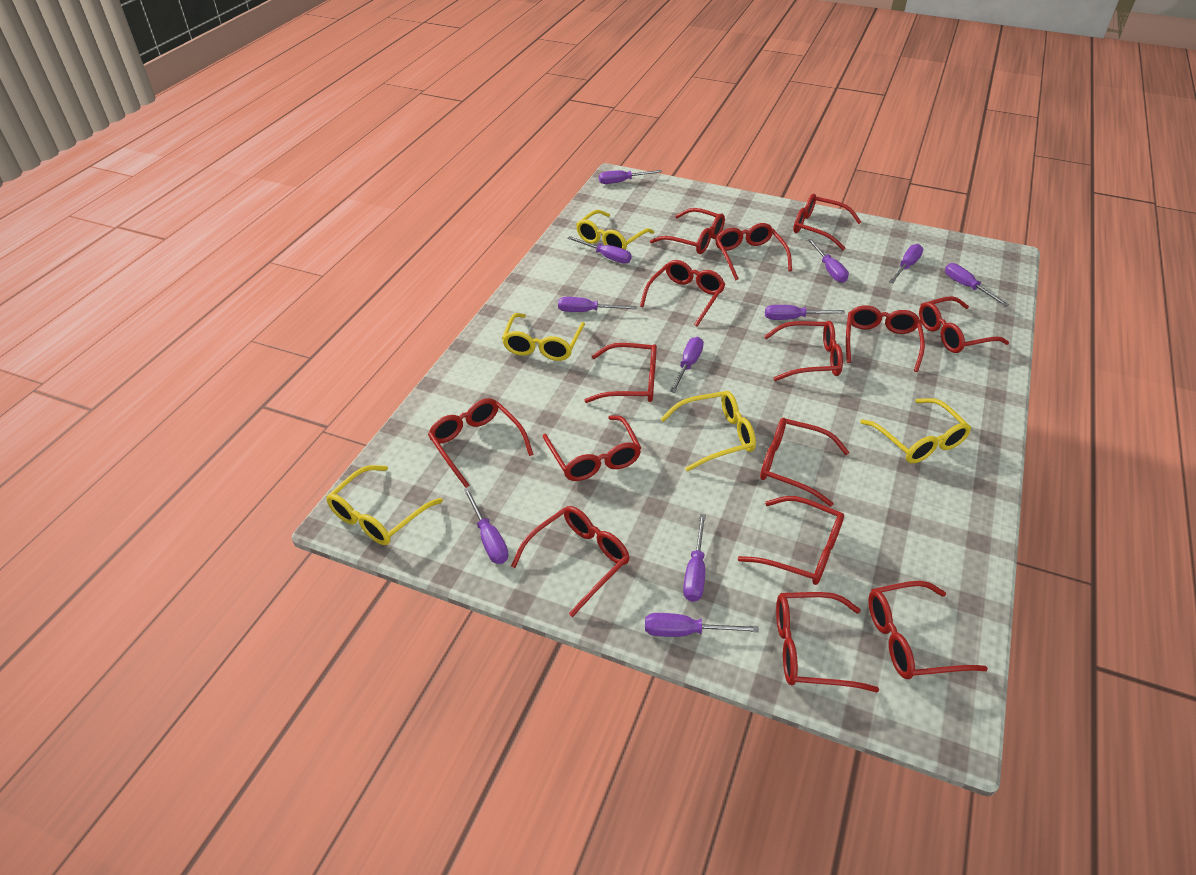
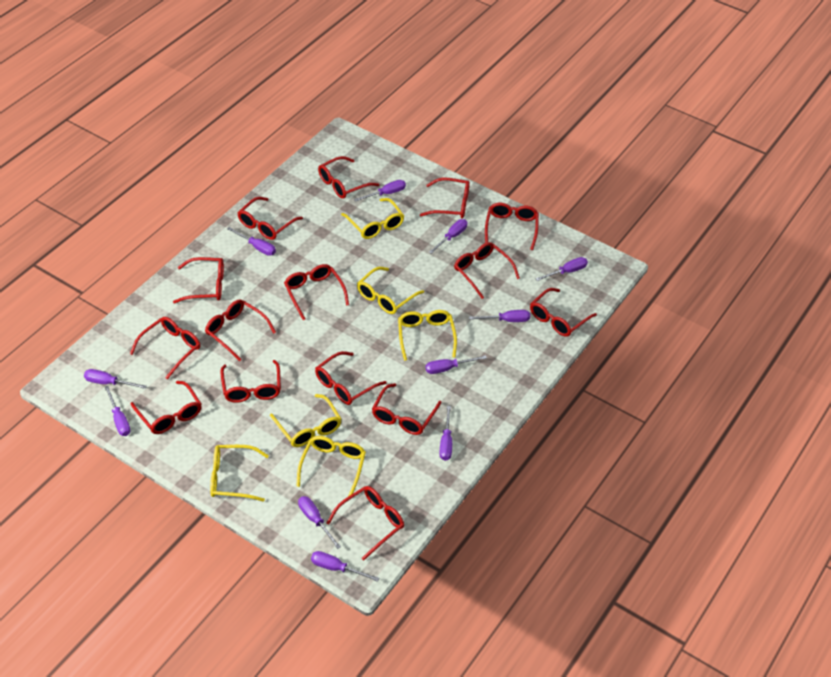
yellow glasses: [326,465,443,545] [502,313,585,361] [576,210,655,250] [661,391,756,472] [860,398,971,463] = 5 -> [210,445,269,502] [270,394,341,447] [296,436,366,497] [341,198,404,239] [357,267,424,314] [398,310,457,361] = 6

